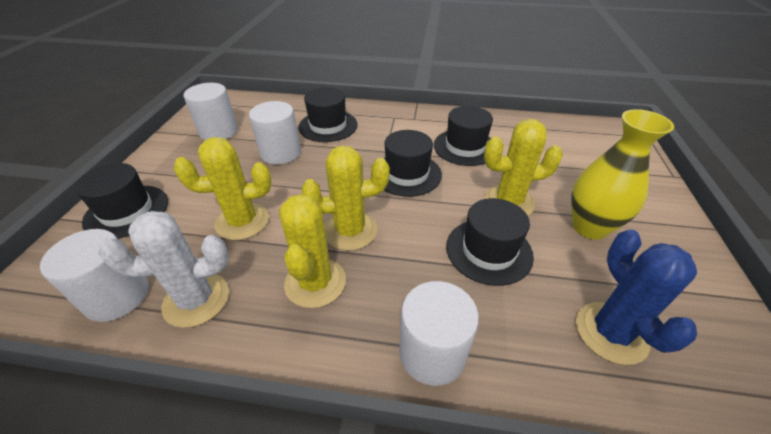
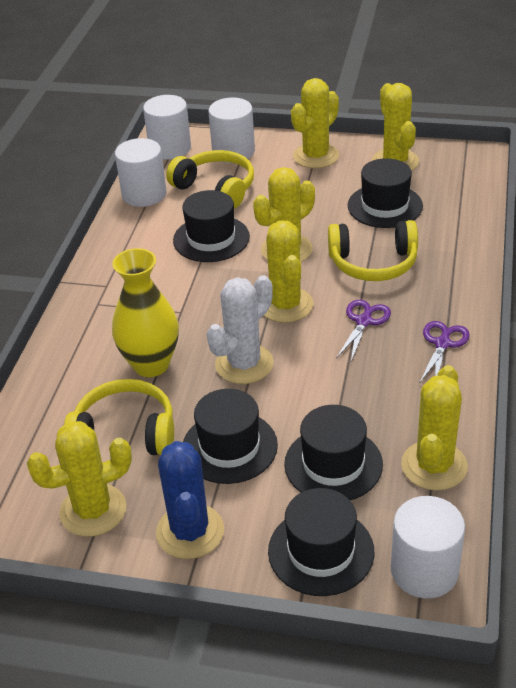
purple scissors: none = 0 -> [336,300,391,361] [419,321,470,384] = 2
yellow cactus: [174,137,271,240] [279,194,346,308] [302,146,390,251] [484,119,563,216] = 4 -> [27,421,132,537] [253,167,315,262] [264,220,314,323] [291,78,339,169] [372,83,419,171] [401,365,468,491] = 6
yellow headphones: none = 0 -> [64,379,174,455] [166,150,254,209] [328,220,418,281] = 3

